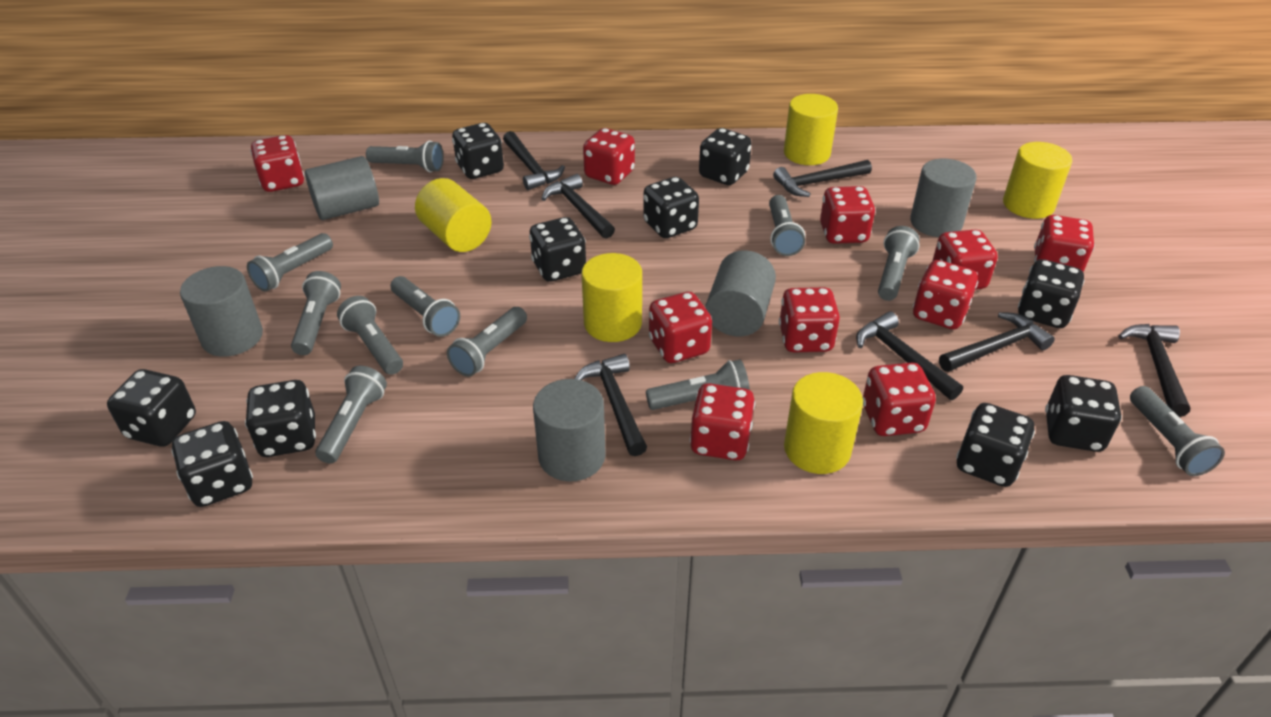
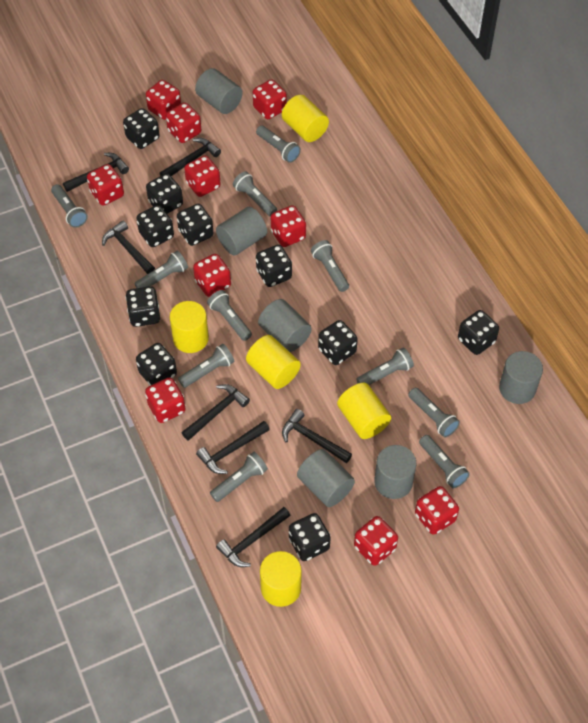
grey cylinder: [180,266,263,357] [305,156,379,220] [533,379,606,482] [705,250,776,336] [910,159,977,237] = 5 -> [195,68,243,114] [216,207,267,255] [258,299,312,352] [297,449,355,507] [374,445,416,499] [499,351,543,404] = 6

